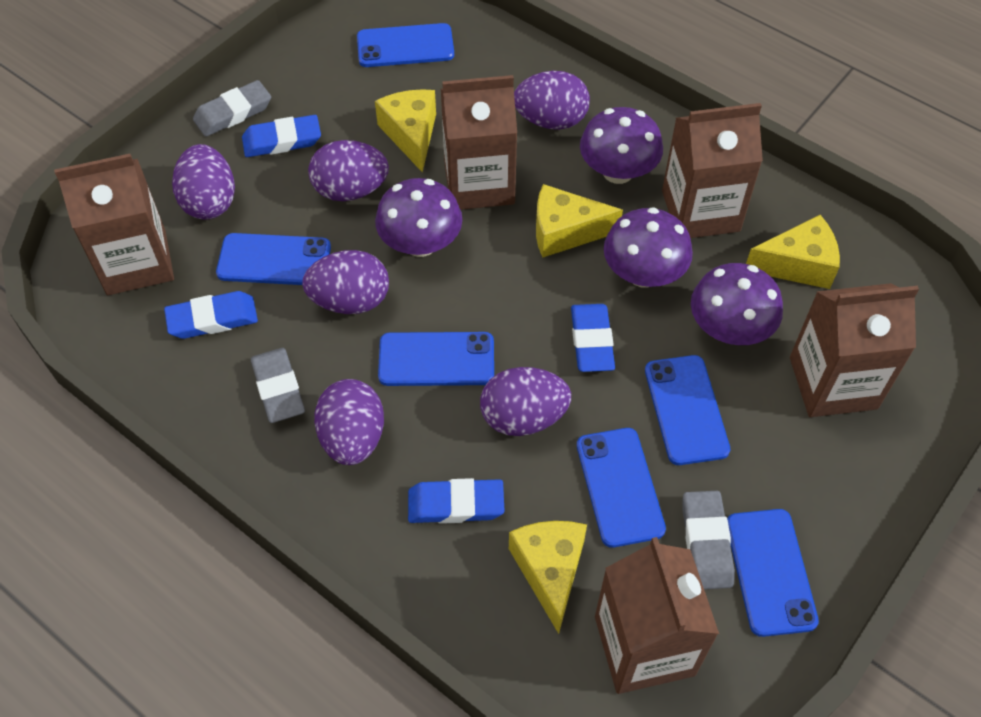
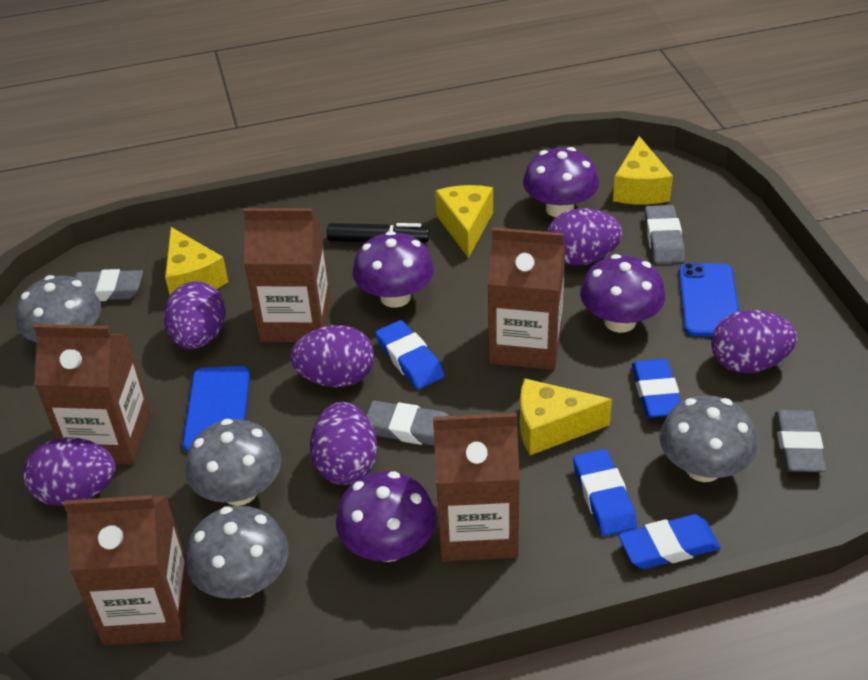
black marker: none = 0 -> [327,223,429,242] = 1
blue phone: [216,233,331,285] [357,23,454,67] [378,332,494,386] [577,428,666,548] [645,355,730,465] [727,509,819,637] = 6 -> [183,366,250,452] [679,263,739,336] = 2
grey eraser: [193,80,271,137] [251,348,305,423] [682,491,735,589] = 3 -> [74,269,143,301] [366,400,449,445] [645,205,685,264] [775,410,826,472] = 4
grey mushroom: none = 0 -> [16,275,101,342] [185,419,281,506] [186,506,288,599] [660,395,757,482] = 4

